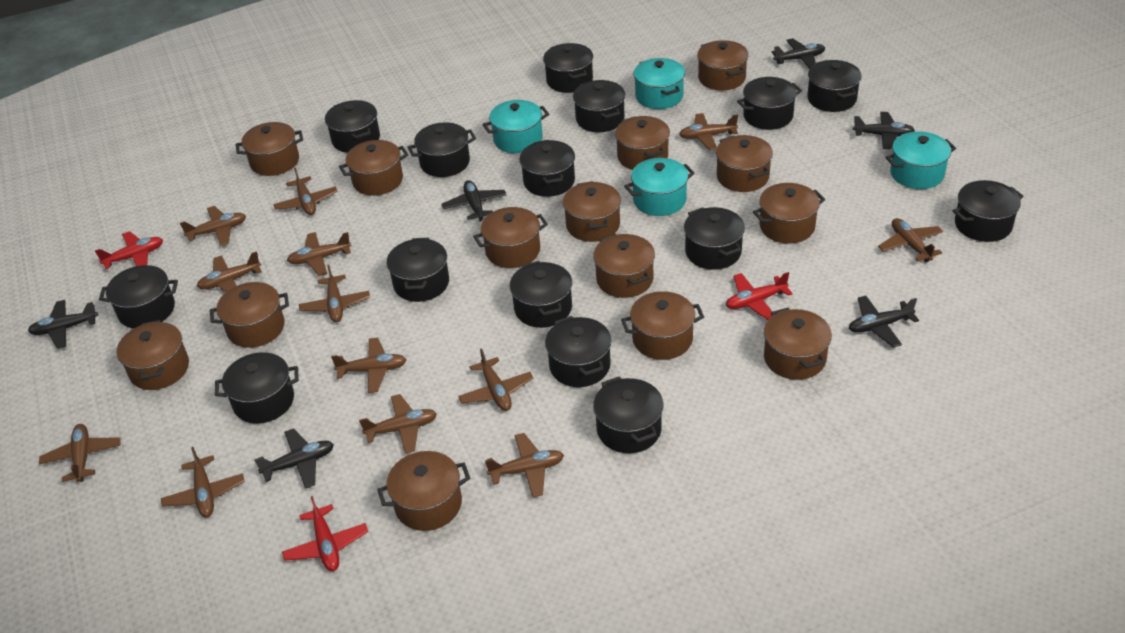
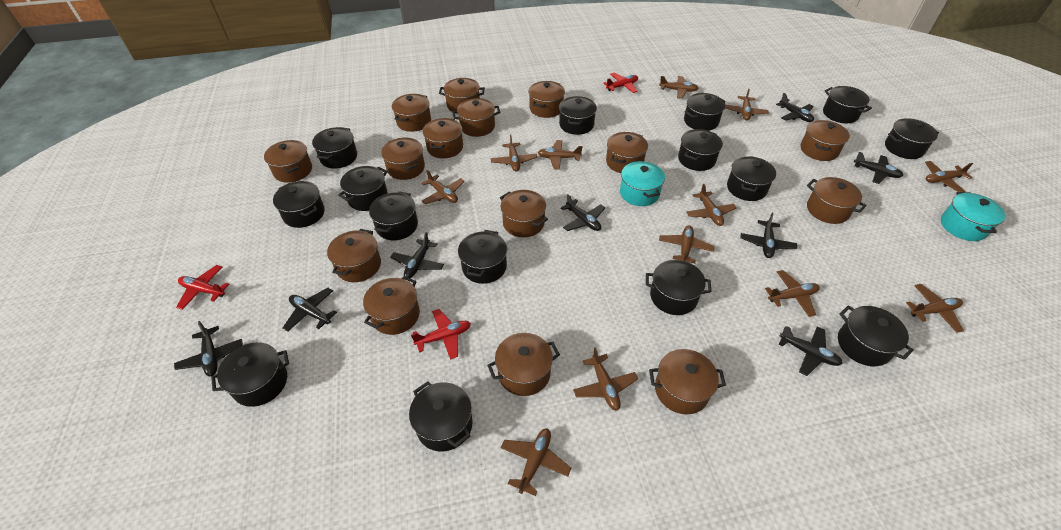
black plane: [28,300,98,349] [254,428,334,489] [441,180,506,222] [772,38,825,69] [849,296,919,348] [853,112,915,150] = 6 -> [174,321,243,376] [283,288,337,332] [390,232,444,278] [561,194,605,231] [741,213,797,258] [776,93,814,122] [779,326,842,376] [854,152,903,184] = 8
brown plane: [39,424,121,482] [161,447,245,517] [180,206,246,246] [197,251,262,293] [273,168,338,215] [287,232,351,276] [299,265,370,322] [331,338,406,393] [359,394,437,454] [458,348,534,411] [485,433,564,497] [679,113,738,150] [878,218,943,262] = 13 -> [422,170,465,204] [491,135,537,172] [501,429,571,496] [538,140,583,170] [573,348,638,411] [659,76,698,99] [659,225,715,263] [687,184,737,226] [725,88,769,120] [765,270,820,317] [906,284,964,333] [925,161,973,192] = 12
brown pot: [116,320,189,390] [210,282,289,348] [236,122,303,176] [339,140,408,196] [377,451,470,531] [473,207,548,268] [563,181,621,242] [593,234,655,298] [615,116,670,170] [621,291,704,360] [697,40,749,91] [716,135,773,192] [753,183,825,243] [764,308,832,380] = 14 -> [264,140,312,183] [327,229,381,282] [363,276,420,335] [381,138,425,180] [392,94,431,132] [423,118,463,158] [439,78,485,114] [452,98,501,137] [487,333,560,396] [500,190,548,238] [528,81,565,118] [606,132,648,173] [649,349,726,414] [801,120,850,161] [807,177,867,224] = 15
turquoise pot: [483,100,549,153] [624,158,695,216] [633,58,685,109] [885,131,956,189] = 4 -> [620,161,665,206] [941,192,1006,241] = 2

